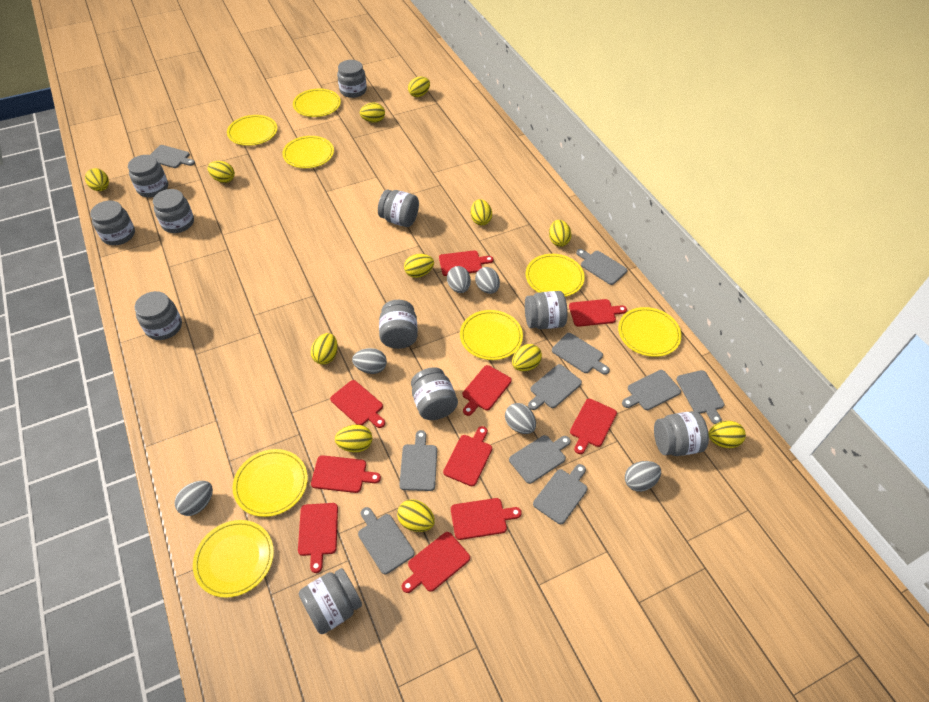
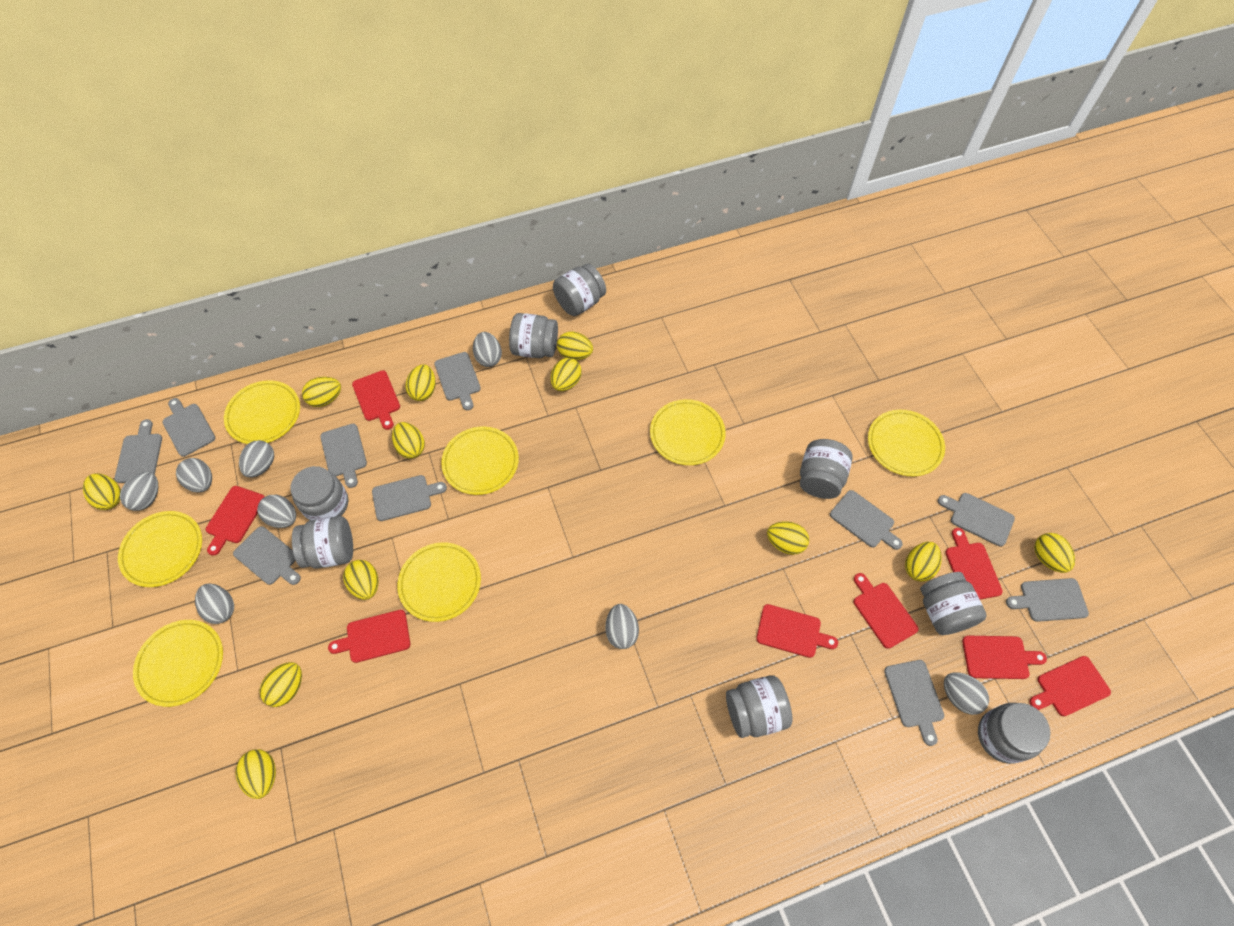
grey egg: [174,481,213,516] [352,348,387,374] [447,266,471,293] [475,267,500,294] [505,403,536,434] [625,461,661,492] = 6 -> [120,472,158,511] [176,458,212,493] [195,583,234,624] [239,440,274,478] [257,495,296,528] [473,332,502,367] [605,604,639,649] [944,672,989,715] = 8
grey jar: [90,200,135,245] [128,155,168,197] [134,291,182,340] [153,189,194,233] [299,568,362,634] [337,60,367,98] [378,189,419,227] [379,300,418,349] [411,367,458,420] [525,291,567,329] [654,411,709,456] = 11 -> [290,466,348,521] [292,516,353,569] [509,313,558,358] [553,264,606,316] [726,675,792,738] [800,439,852,499] [920,572,987,635] [978,703,1050,764] = 8
red cutting board: [298,503,338,573] [311,455,381,493] [330,380,385,428] [402,532,470,593] [439,250,493,276] [443,426,492,486] [451,498,522,540] [462,365,512,416] [569,299,627,327] [570,399,617,454] = 10 -> [206,486,265,556] [328,610,410,663] [352,370,400,430] [756,604,838,658] [854,573,919,649] [945,528,1003,599] [962,636,1047,679] [1029,656,1111,716] = 8
yellow plate: [193,520,274,598] [227,115,277,146] [233,449,308,517] [282,136,334,168] [293,89,341,117] [460,310,523,360] [526,254,585,297] [618,307,682,357] = 8 -> [118,511,202,587] [133,620,223,707] [224,380,300,444] [397,542,481,622] [441,427,519,495] [650,399,726,465] [868,410,945,476] = 7

